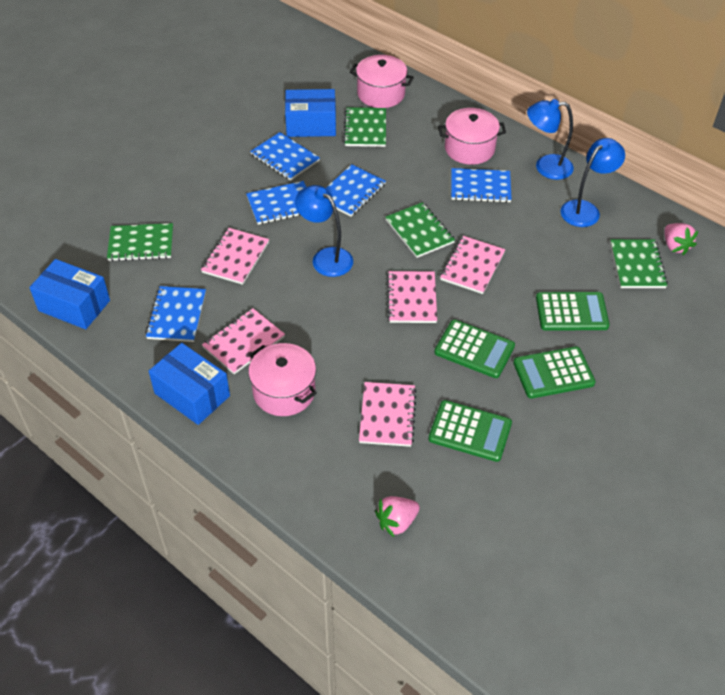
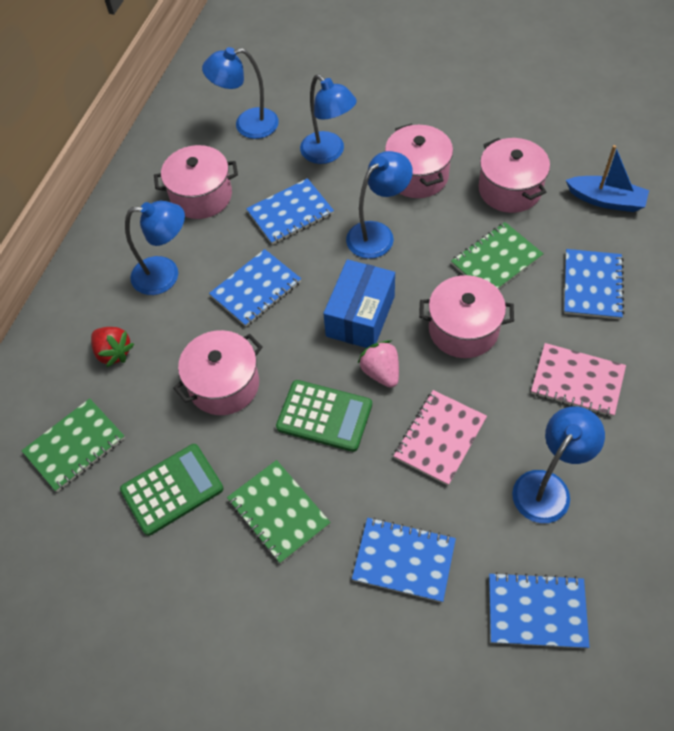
blue boat: none = 0 -> [566,145,649,212] = 1
blue box: [29,259,110,329] [149,343,230,425] [285,89,336,137] = 3 -> [323,259,395,348] = 1
blue lamp: [295,185,353,277] [527,99,574,180] [561,138,625,227] = 3 -> [125,201,185,295] [202,47,279,139] [300,74,357,164] [346,151,413,259] [512,406,605,523] = 5
green calculator: [428,400,512,462] [434,320,515,378] [513,346,596,399] [536,292,610,331] = 4 -> [120,444,224,536] [276,380,372,452] = 2
green notebook: [107,223,173,261] [343,107,386,147] [385,202,455,258] [610,239,668,288] = 4 -> [22,398,125,492] [227,460,331,564] [451,222,544,289] = 3
pink notebook: [201,228,269,285] [202,308,285,374] [359,382,417,447] [387,271,437,323] [440,236,505,294] = 5 -> [394,390,487,486] [531,343,626,417] = 2
pink pot: [248,343,317,416] [350,55,414,108] [438,108,506,165] = 3 -> [154,145,238,219] [173,330,263,415] [385,124,453,198] [419,275,514,358] [479,138,550,213] = 5
pink strawberry: [375,496,420,537] [664,223,698,255] = 2 -> [358,340,399,388] = 1
red strawberry: none = 0 -> [91,327,134,367] = 1

